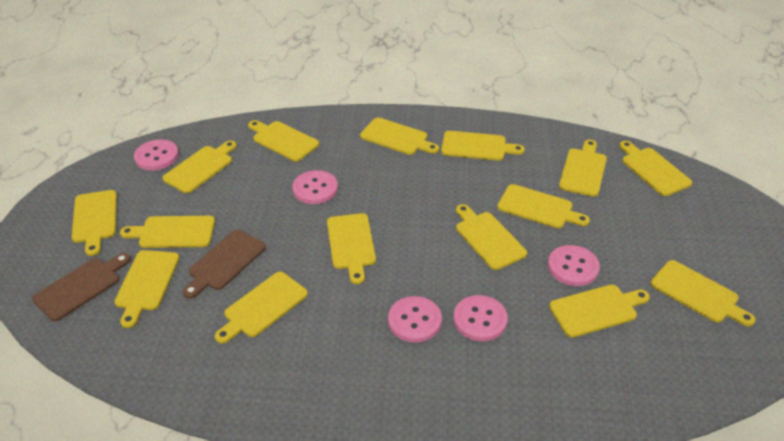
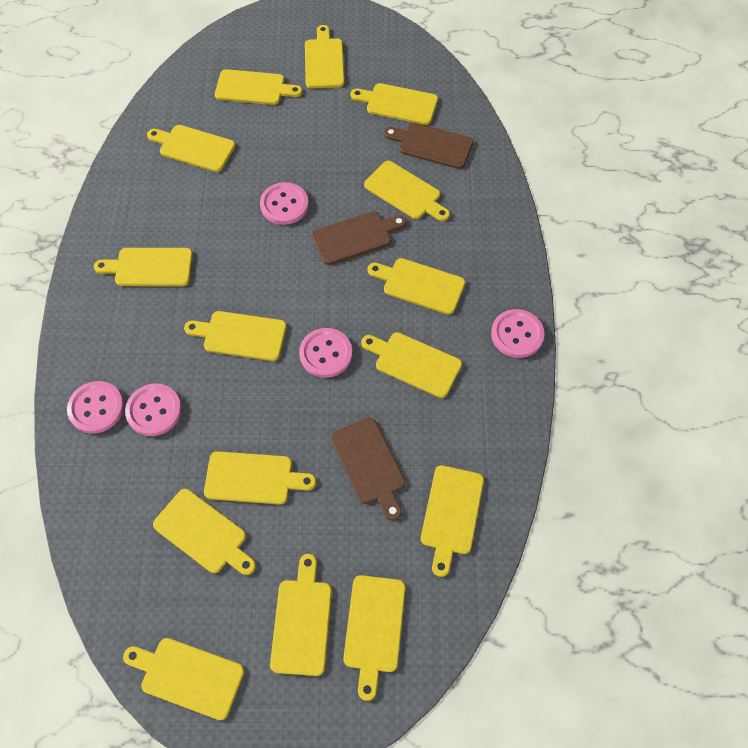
brown cutting board: [32,253,131,321] [183,230,266,298] = 2 -> [312,211,407,265] [331,418,405,521] [384,123,473,169] = 3

